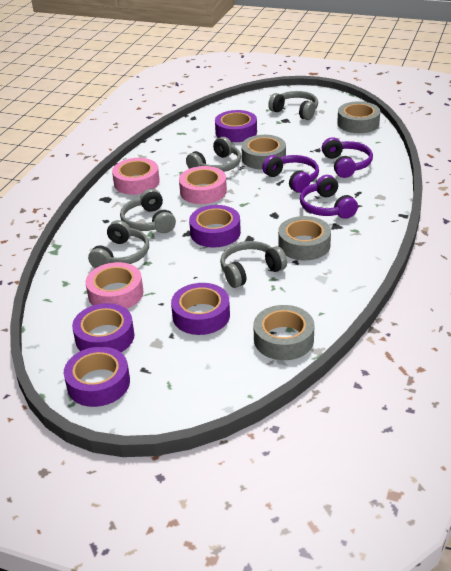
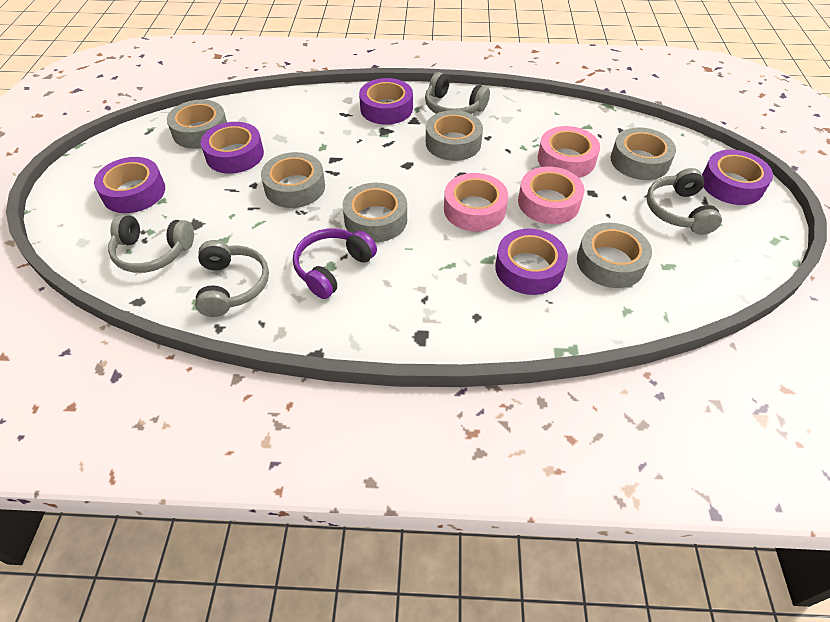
grey headphones: [88,220,149,268] [120,189,176,233] [186,137,241,172] [220,241,287,288] [268,91,318,120] = 5 -> [108,215,194,273] [195,240,269,317] [425,72,490,114] [646,168,722,235] = 4
grey tape: [241,135,286,170] [253,305,314,360] [278,216,331,260] [337,101,380,133] = 4 -> [167,100,227,149] [261,152,325,208] [342,183,407,242] [426,110,483,161] [577,223,652,288] [611,127,676,180] = 6
purple headphones: [262,155,319,193] [300,175,358,219] [322,137,373,178] = 3 -> [293,228,377,299] = 1

